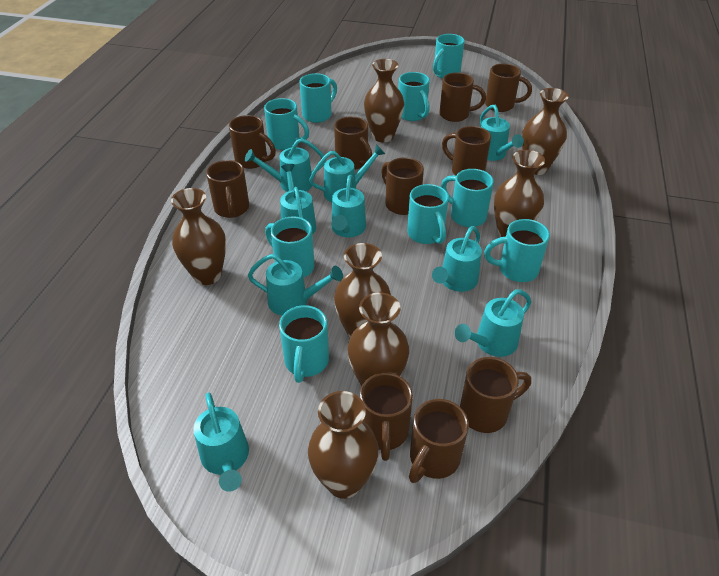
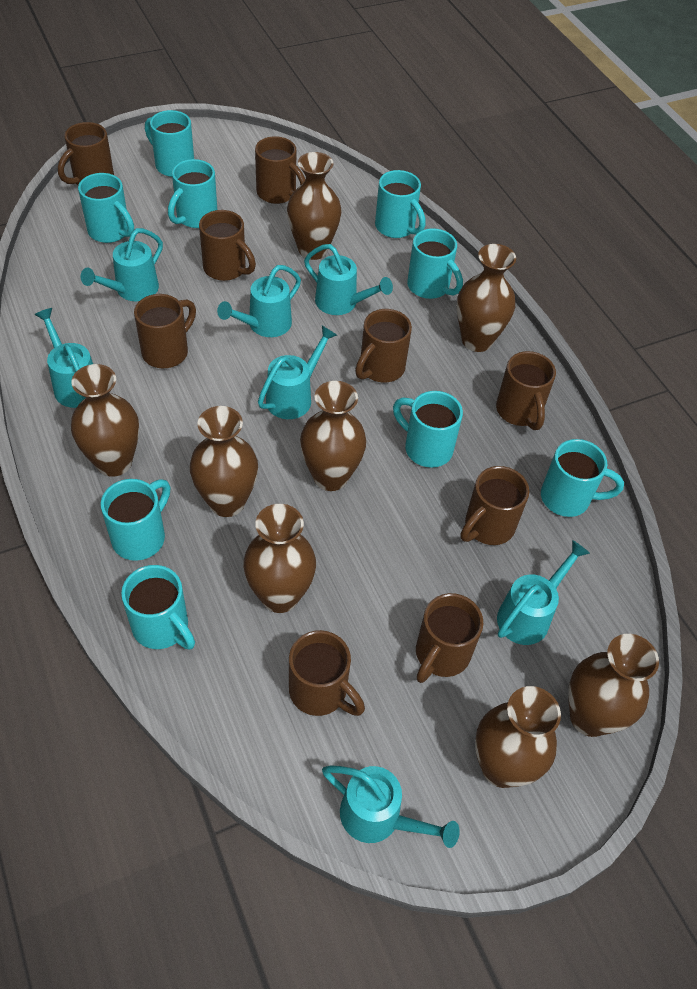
brown mug: [206,160,249,218] [229,115,276,169] [334,116,372,170] [360,373,413,461] [381,157,424,215] [409,399,469,483] [439,72,486,122] [442,126,491,175] [460,357,531,433] [485,64,532,112] = 10 -> [58,122,114,185] [134,294,196,368] [199,210,256,281] [255,136,306,204] [289,630,365,716] [355,309,412,383] [416,593,483,683] [461,466,529,545] [496,351,556,430] = 9
brown vase: [171,188,226,285] [308,391,379,499] [334,243,391,338] [347,292,409,386] [364,59,404,142] [494,150,545,237] [522,88,569,175] = 7 -> [71,364,139,477] [190,406,258,517] [243,504,316,613] [287,152,341,260] [300,381,366,491] [457,244,516,352] [475,686,561,788] [568,634,659,737] = 8
turquoise watering can: [194,393,249,492] [245,138,326,192] [248,254,343,316] [280,164,316,235] [309,145,385,202] [331,175,366,237] [432,226,482,292] [455,290,532,357] [480,105,524,161] = 9 -> [34,308,93,408] [81,228,163,301] [217,265,301,337] [258,326,337,419] [304,244,393,315] [322,765,460,848] [497,540,590,645] = 7

